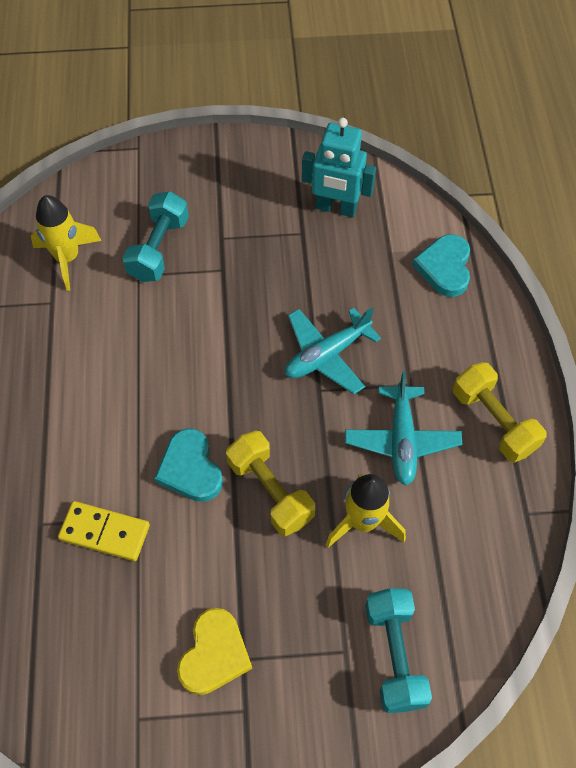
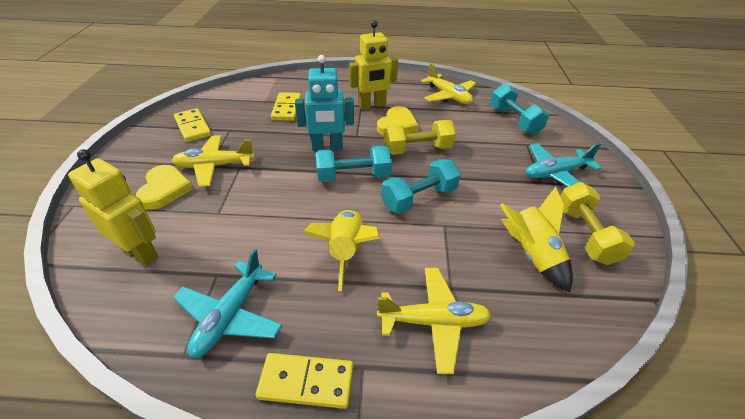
turquoise dumbbell: [122,191,189,282] [365,588,432,713] = 2 -> [316,145,392,182] [381,159,461,214] [490,84,549,135] = 3
turquoise heart: [154,428,223,502] [412,234,470,297] = 2 -> none = 0
yellow domino: [58,501,150,561] = 1 -> [174,108,211,142] [256,353,354,409] [271,92,301,121] = 3
yellow heart: [177,608,252,695] = 1 -> [136,165,193,210] [377,106,419,136] = 2
yellow plane: none = 0 -> [172,135,255,187] [377,268,491,374] [421,63,476,104] = 3
yellow robot: none = 0 -> [68,149,159,267] [349,20,398,109] = 2

